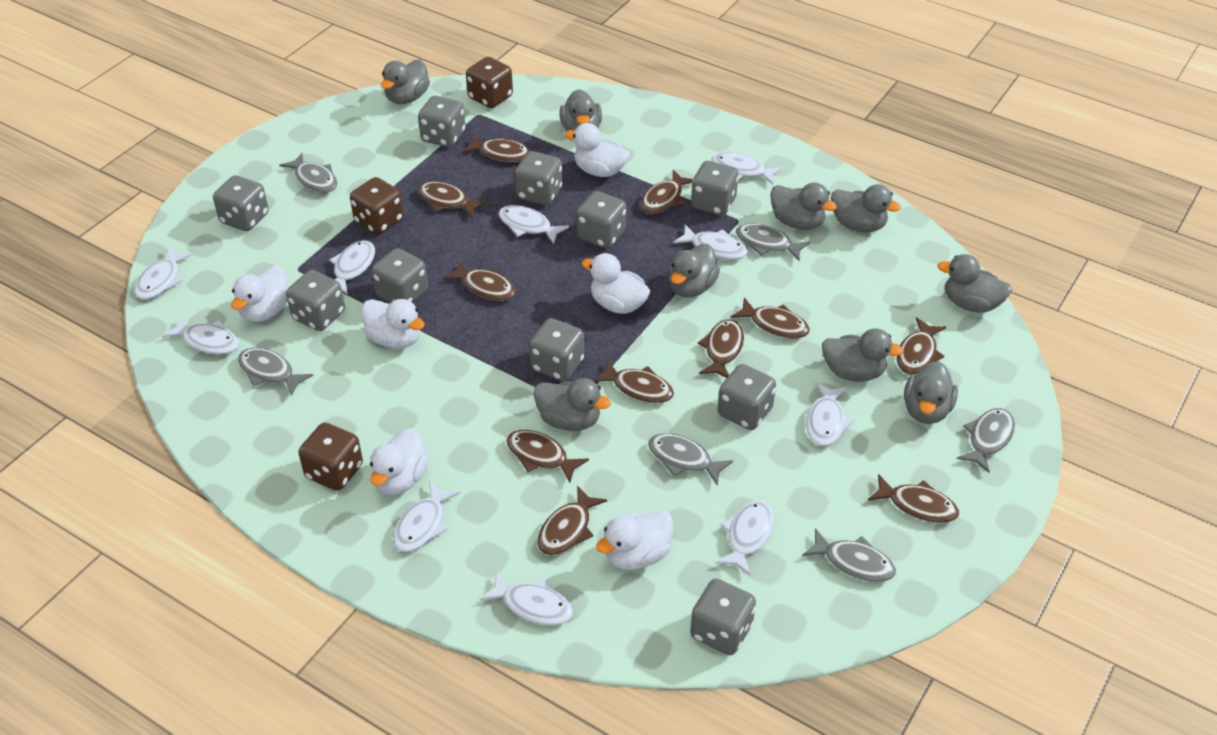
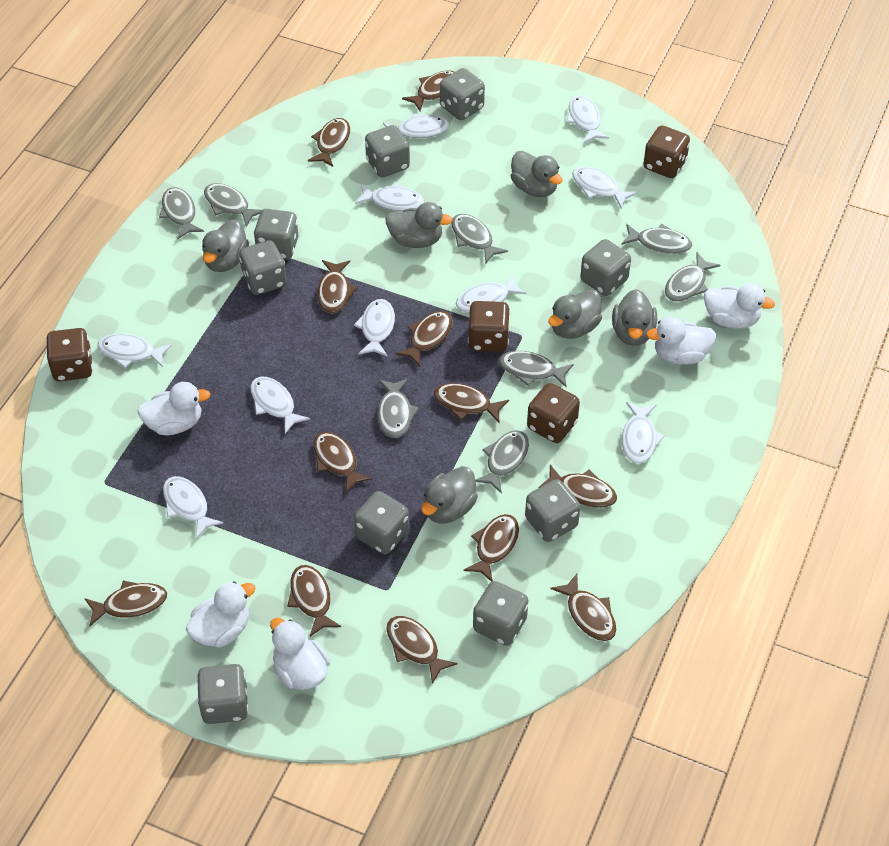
brown dice: [298,422,363,491] [350,177,404,235] [466,57,513,108] = 3 -> [46,328,93,381] [468,301,510,352] [527,383,580,443] [644,125,690,178] = 4
brown fish: [418,182,487,219] [443,261,516,301] [462,136,530,162] [506,430,589,482] [538,485,607,555] [593,360,674,403] [640,170,693,214] [698,319,744,378] [731,297,810,339] [868,474,959,523] [897,317,946,374] = 11 -> [85,580,167,626] [287,565,341,637] [308,118,350,167] [313,432,372,493] [317,260,357,313] [386,616,458,684] [395,311,452,366] [402,70,454,111] [434,383,509,423] [463,514,519,582] [538,465,617,508] [550,574,616,641] = 12
grey dice: [213,175,269,231] [286,270,345,331] [372,248,428,303] [418,96,465,147] [515,151,562,205] [529,318,584,381] [576,191,626,248] [690,579,756,655] [691,161,739,216] [718,364,776,430] = 10 -> [197,664,248,724] [239,240,287,295] [254,209,298,260] [354,491,409,554] [365,125,410,177] [440,68,485,120] [473,581,528,646] [525,479,580,542] [580,239,631,296] = 9
grey duck: [381,59,430,104] [534,378,611,431] [560,89,602,131] [669,244,720,298] [770,182,837,230] [822,328,904,382] [831,184,901,232] [904,361,958,424] [937,254,1012,313] = 9 -> [202,220,249,272] [385,202,453,248] [421,466,478,523] [511,151,563,197] [548,290,602,339] [612,289,657,346] = 6
grey fish: [238,348,313,396] [279,153,338,193] [648,433,733,486] [736,223,810,261] [802,528,896,582] [957,408,1015,473] = 6 -> [159,187,204,239] [204,183,262,227] [377,379,419,438] [451,214,508,264] [475,430,529,494] [499,351,574,388] [621,224,692,254] [665,252,720,302] = 8
white duck: [231,266,288,322] [361,299,425,349] [370,428,429,495] [565,123,630,177] [582,253,650,314] [596,510,674,570] = 6 -> [137,382,210,435] [186,581,256,648] [270,618,330,690] [646,317,716,364] [704,283,775,329] = 5

